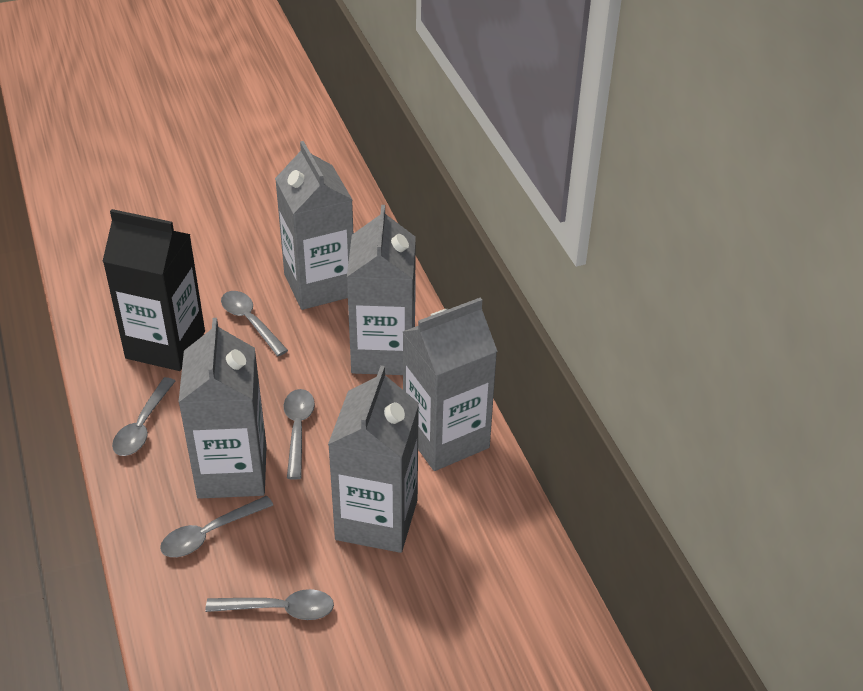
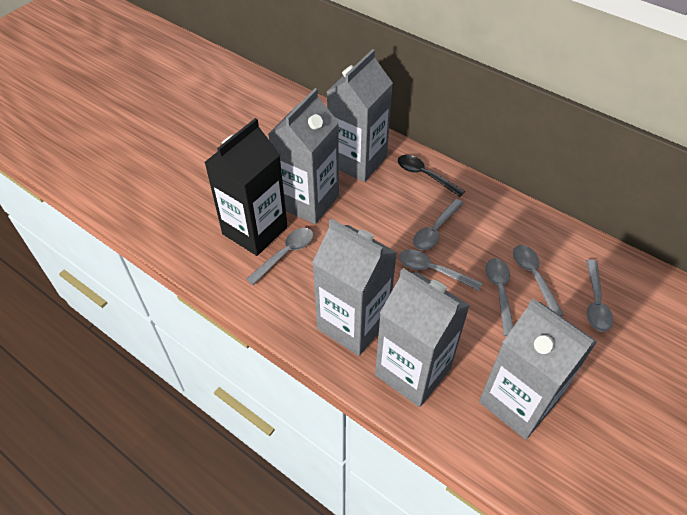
black spoon: none = 0 -> [398,155,465,197] = 1
grey spoon: [112,377,175,456] [160,496,273,557] [205,589,334,620] [221,291,288,356] [284,389,315,480] = 5 -> [246,228,313,285] [399,249,482,291] [413,199,463,250] [485,258,513,336] [513,245,564,316] [586,259,613,332] = 6

